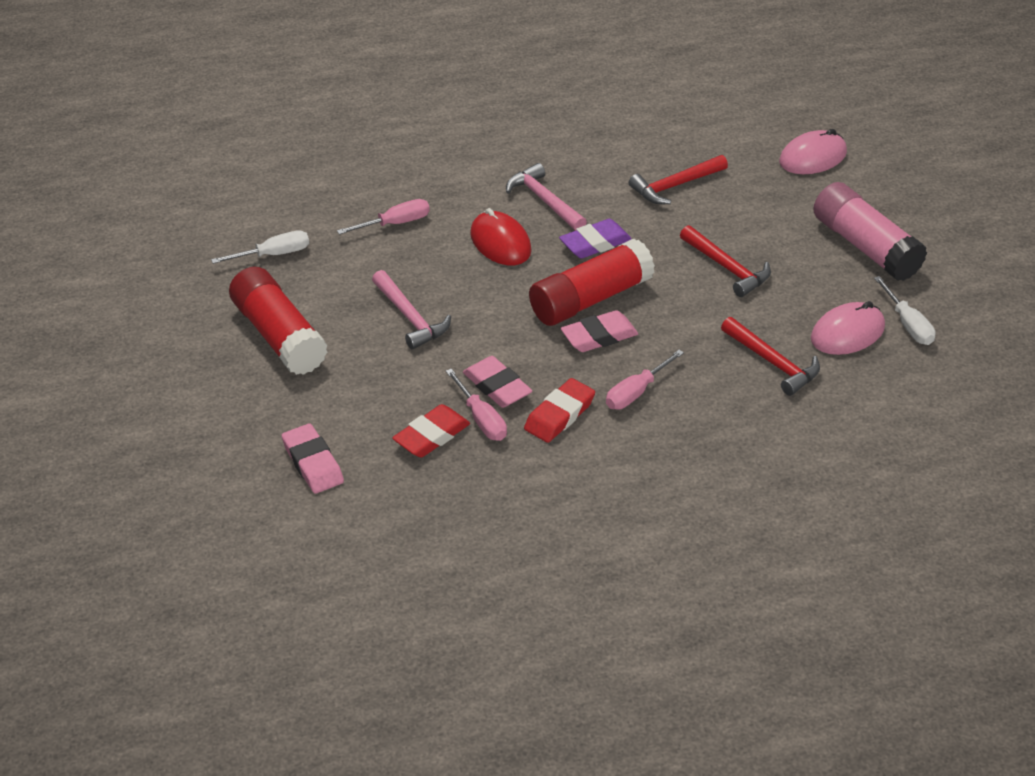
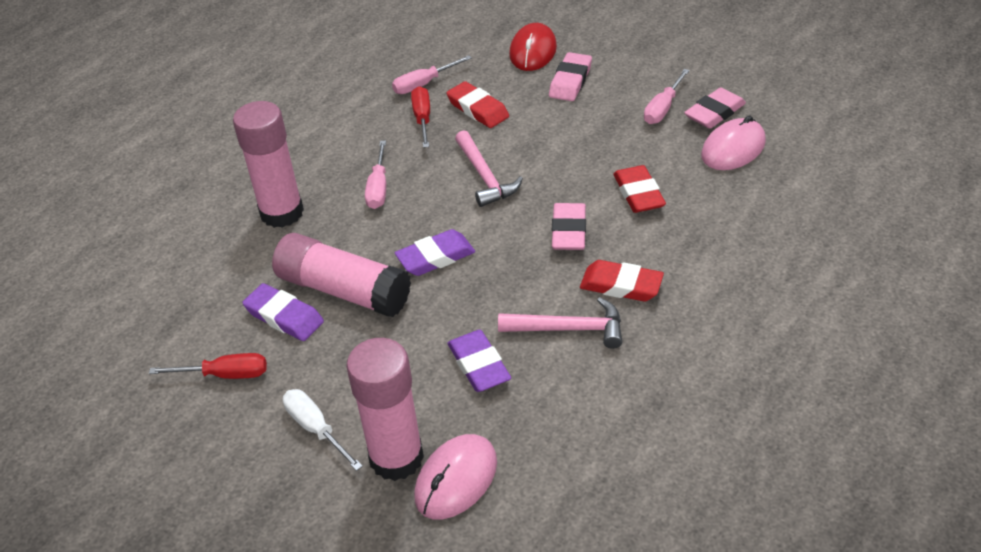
pink glue stick: [813,182,927,281] = 1 -> [233,101,304,228] [272,233,411,317] [346,338,424,481] = 3
purple eraser: [559,219,631,258] = 1 -> [242,283,324,341] [395,229,475,276] [448,330,511,392] = 3
red eraser: [392,404,470,458] [524,378,595,443] = 2 -> [446,81,509,128] [580,260,664,301] [614,165,666,213] = 3
red glue stick: [229,267,328,375] [529,238,655,326] = 2 -> none = 0
red hammer: [629,155,728,204] [680,225,771,297] [721,317,820,396] = 3 -> none = 0
red screwdriver: none = 0 -> [149,353,267,379] [411,86,430,148] = 2
white screwdriver: [211,230,309,264] [874,276,936,345] = 2 -> [283,389,363,471] = 1

